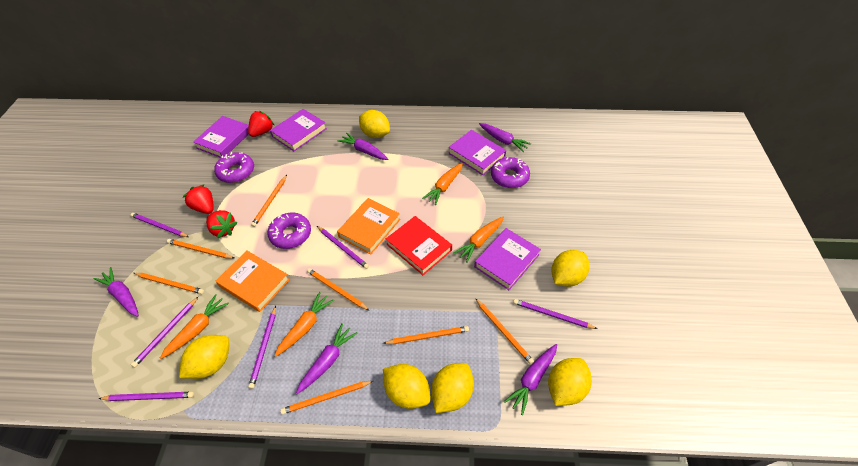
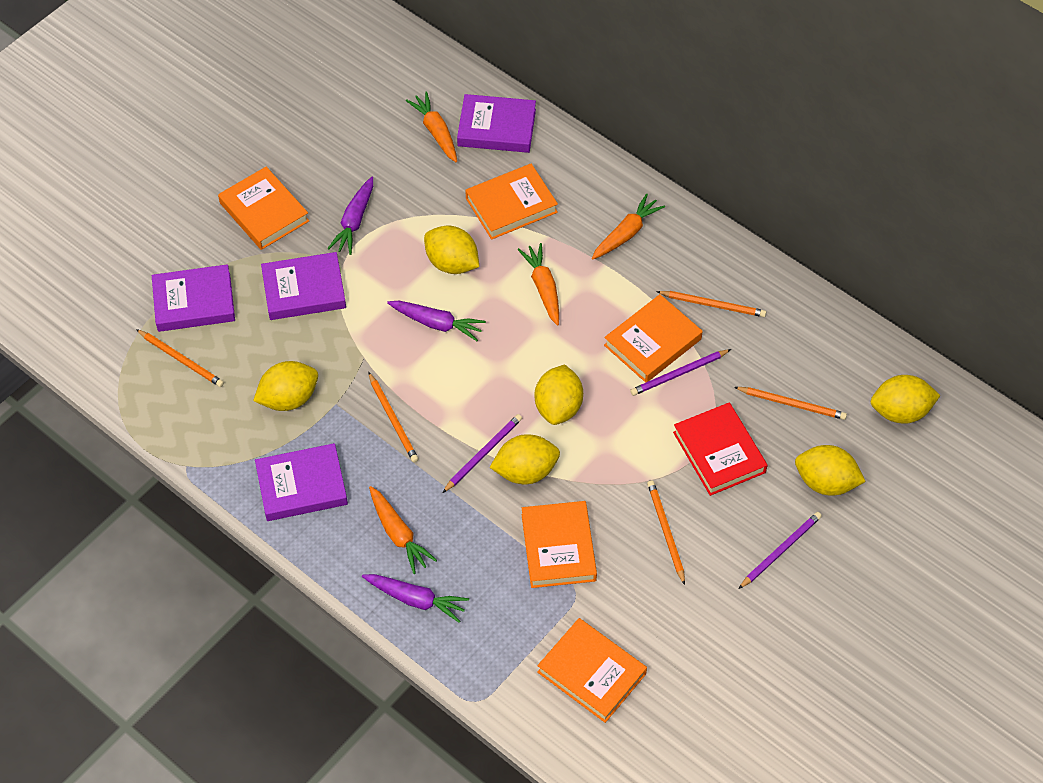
orange book: [216,251,290,312] [337,198,401,255] = 2 -> [218,167,309,250] [465,163,558,240] [522,501,597,588] [537,618,647,723] [604,294,703,383] = 5
orange pencil: [134,273,204,294] [167,239,234,259] [251,175,287,227] [280,381,373,414] [307,268,370,311] [383,326,469,344] [475,298,534,364] = 7 -> [136,329,224,387] [368,372,419,463] [647,481,685,585] [656,291,766,317] [734,387,847,420] = 5
purple carrot: [93,267,139,317] [296,323,357,394] [338,133,388,160] [479,123,531,152] [504,344,557,415] = 5 -> [327,177,373,255] [362,574,469,623] [387,301,486,341] = 3
purple donut: [214,152,254,183] [267,213,311,249] [491,157,530,188] = 3 -> none = 0
purple pencil: [98,392,194,401] [131,213,189,237] [131,297,198,367] [248,306,276,389] [317,226,369,269] [513,299,597,329] = 6 -> [442,414,522,493] [630,349,731,396] [739,512,822,589] = 3
red strawberry: [183,185,214,214] [206,210,237,238] [248,111,275,137] = 3 -> none = 0

